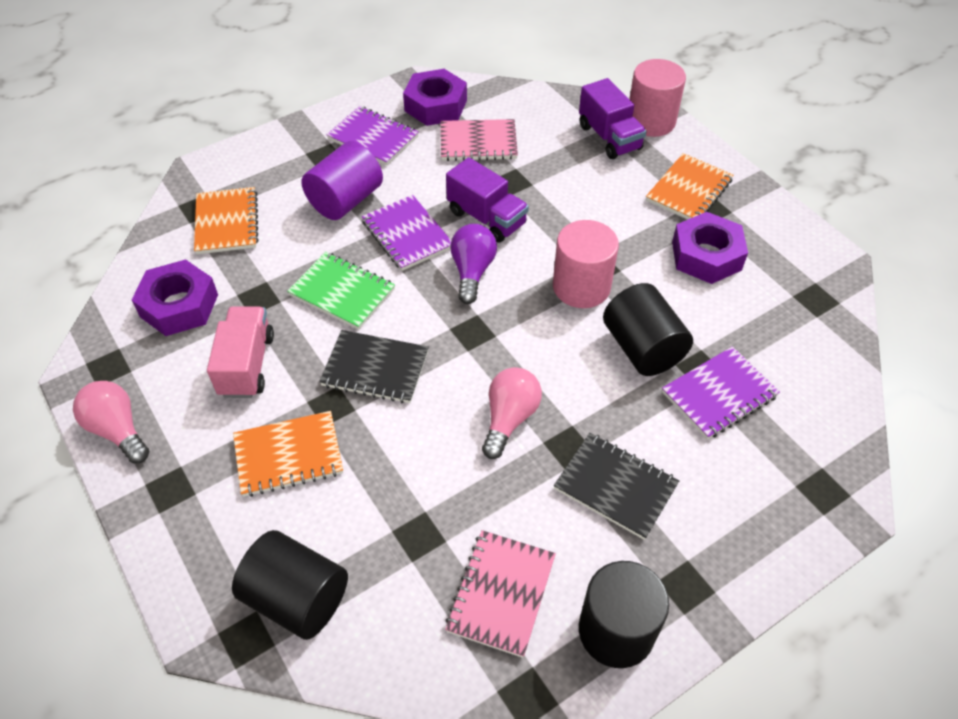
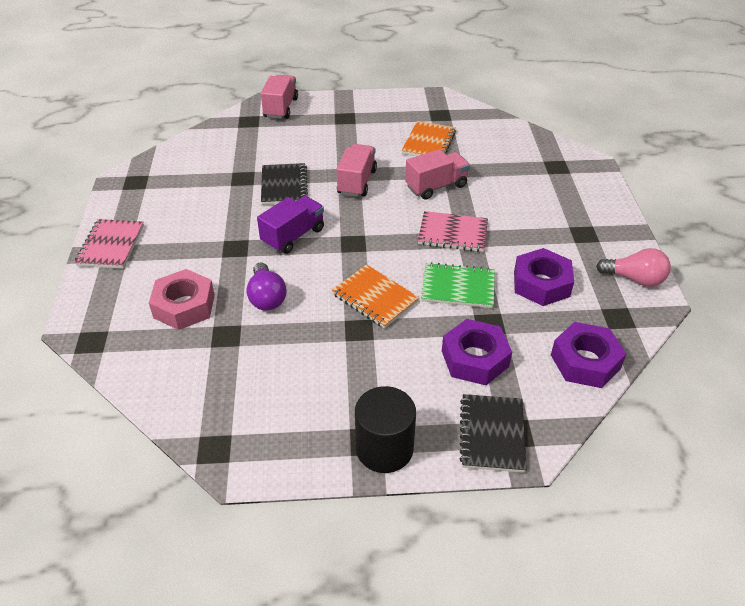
black cylinder: [232,530,348,640] [579,561,669,668] [603,283,693,376] = 3 -> [355,386,416,473] = 1
orange notebook: [194,187,259,254] [233,411,343,497] [646,153,734,220] = 3 -> [332,264,419,329] [402,121,456,156] = 2
pink cylinder: [553,220,619,308] [629,59,686,137] = 2 -> none = 0
pink light bulb: [73,381,149,463] [482,367,542,459] = 2 -> [596,248,671,287] = 1
pink nut: none = 0 -> [149,269,215,330] = 1
pink truck: [207,306,274,398] = 1 -> [261,75,298,119] [336,144,377,197] [405,149,470,200] = 3
purple cylinder: [301,141,383,220] = 1 -> none = 0
purple notebook: [326,106,419,166] [362,195,451,271] [662,346,780,440] = 3 -> none = 0
purple truck: [446,157,529,243] [579,78,647,159] = 2 -> [257,196,324,254] = 1

